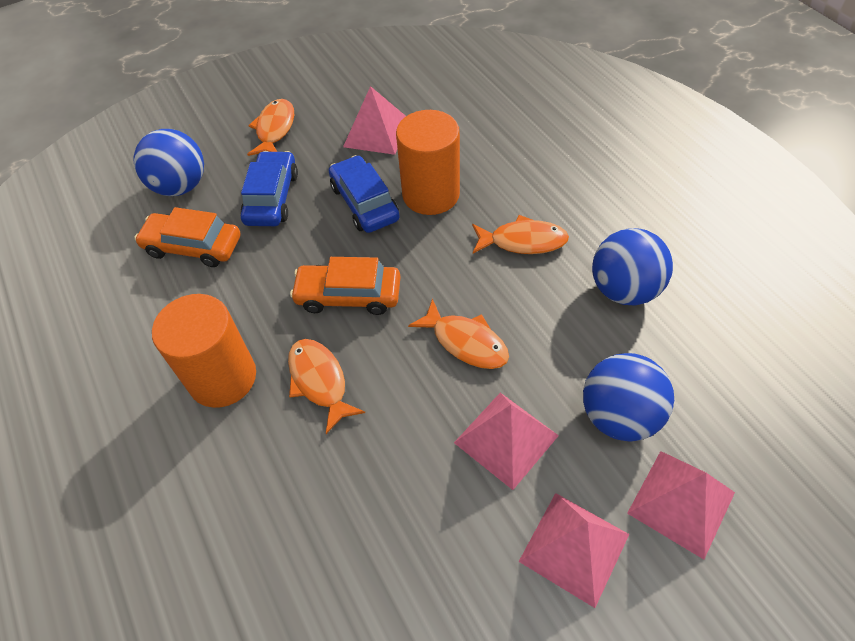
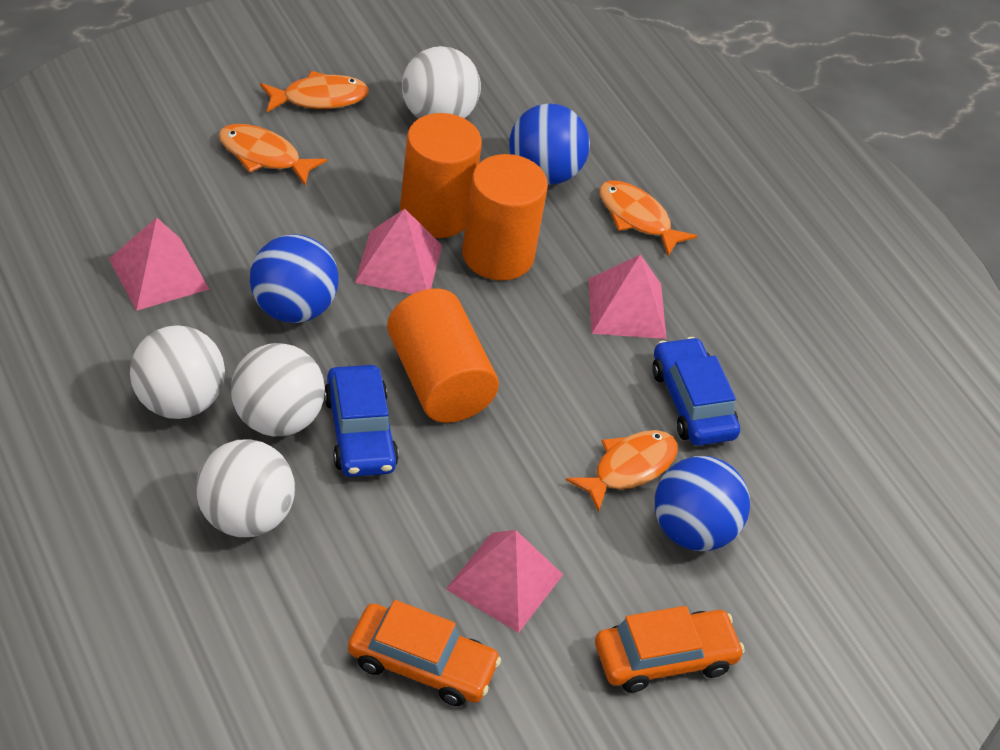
orange cylinder: [152,294,256,408] [396,110,460,215] = 2 -> [387,288,499,423] [400,113,482,238] [462,154,548,281] = 3
white ball: none = 0 -> [130,325,225,419] [196,439,295,537] [231,343,325,436] [402,46,481,119] = 4

